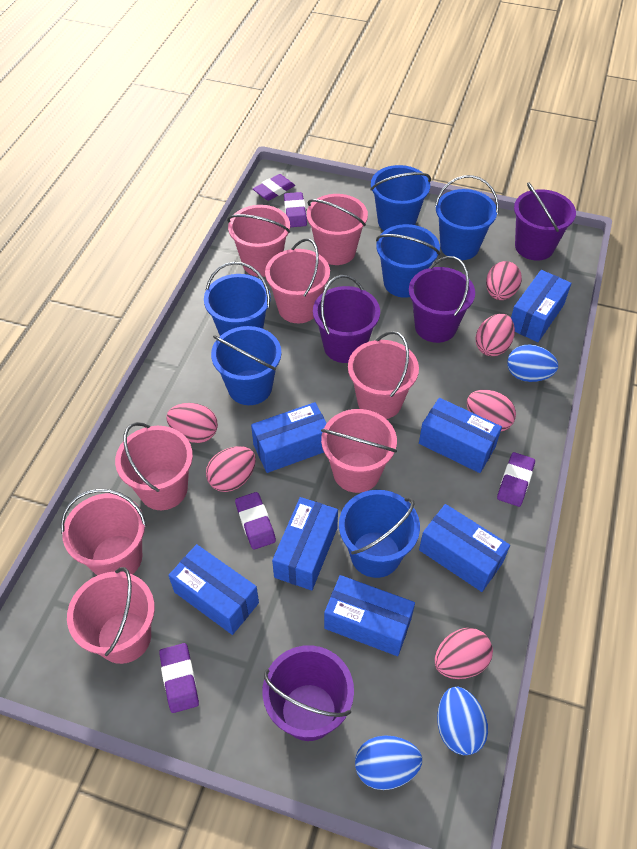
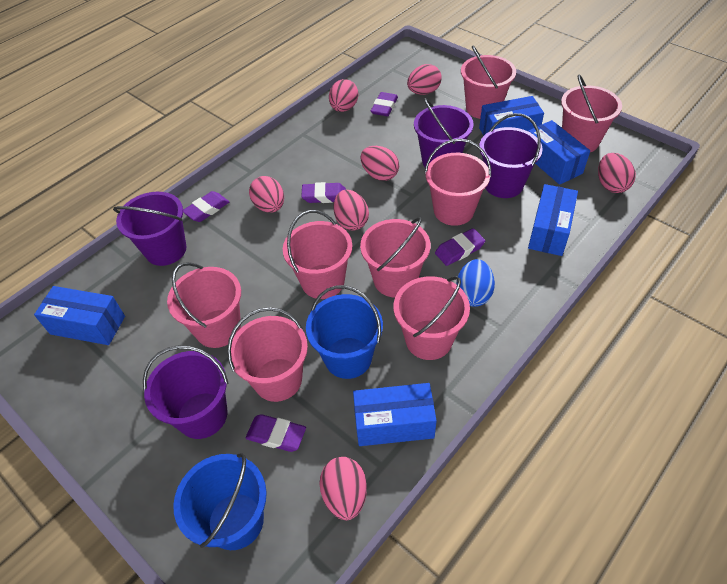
blue box: [168,544,259,635] [251,402,327,473] [272,497,338,591] [324,575,415,656] [419,398,502,473] [419,504,510,592] [511,270,571,342] = 7 -> [34,286,125,345] [353,383,437,446] [479,96,544,136] [528,120,590,185] [528,184,578,256] = 5
blue bucket: [204,262,271,336] [211,326,281,405] [339,490,420,578] [370,165,431,231] [376,224,440,298] [435,175,499,260] = 6 -> [173,453,267,550] [306,285,383,379] = 2
blue egg: [355,735,422,790] [437,687,488,755] [507,344,558,382] = 3 -> [456,259,495,307] = 1
pink egg: [166,403,218,443] [206,446,256,492] [435,628,493,679] [467,390,516,432] [475,314,515,356] [486,261,522,300] = 6 -> [249,176,284,213] [319,457,367,520] [329,79,358,112] [333,190,369,230] [360,146,399,181] [407,64,442,95] [598,153,636,193] = 7

